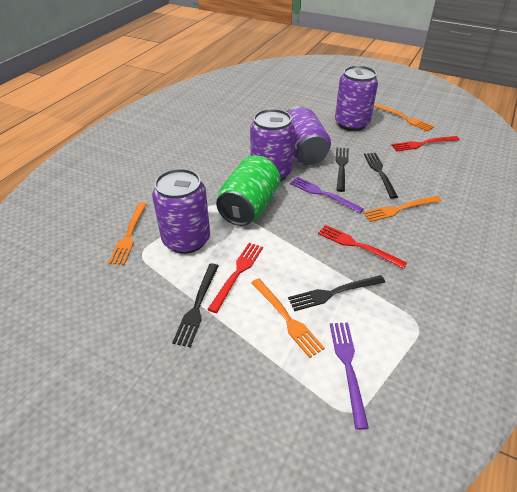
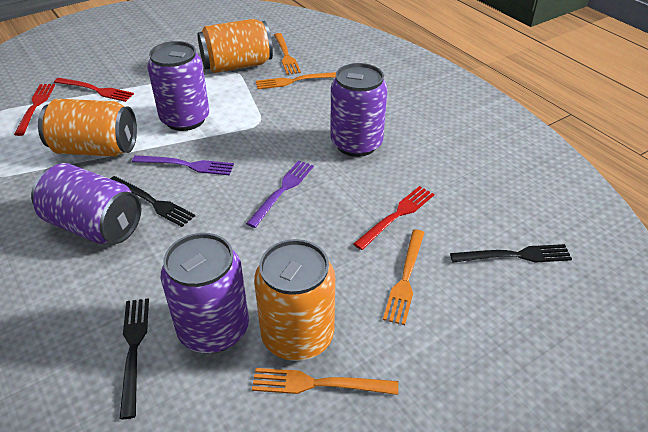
black fork: [172,263,219,347] [288,275,386,311] [335,147,349,192] [364,153,398,199] = 4 -> [110,176,195,227] [119,298,149,419] [450,244,572,263] = 3
green can: [216,156,280,226] = 1 -> none = 0
orange can: none = 0 -> [38,99,137,157] [197,19,273,73] [254,239,335,361] = 3

